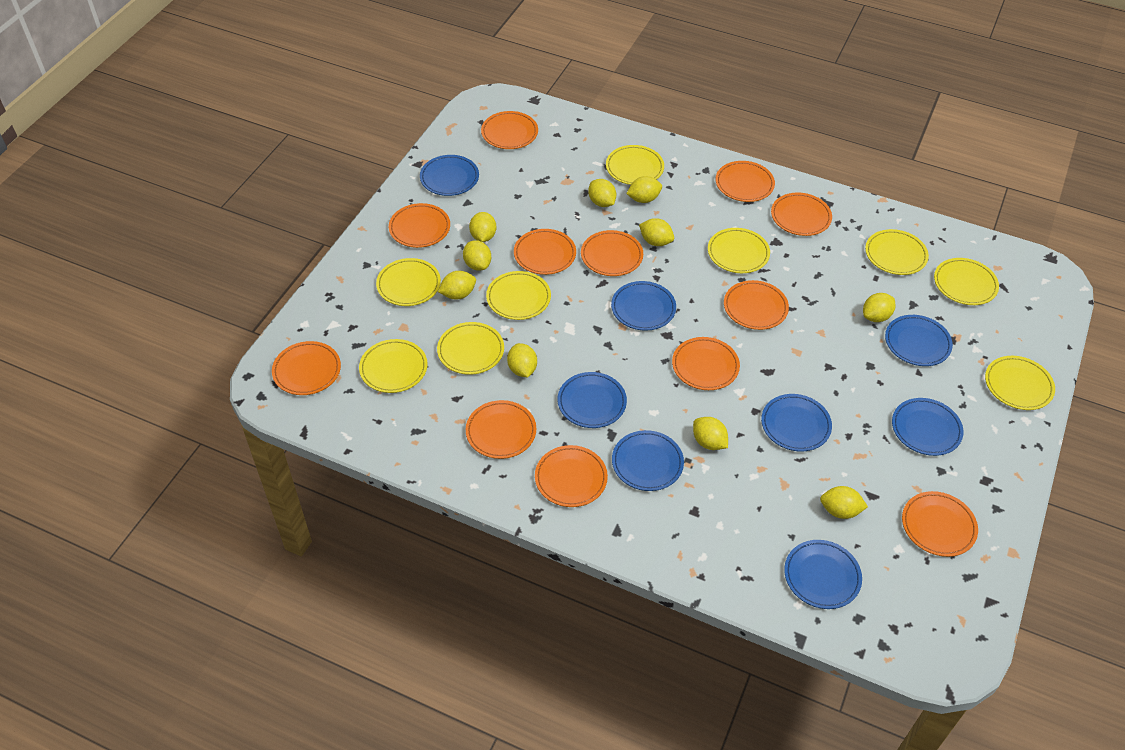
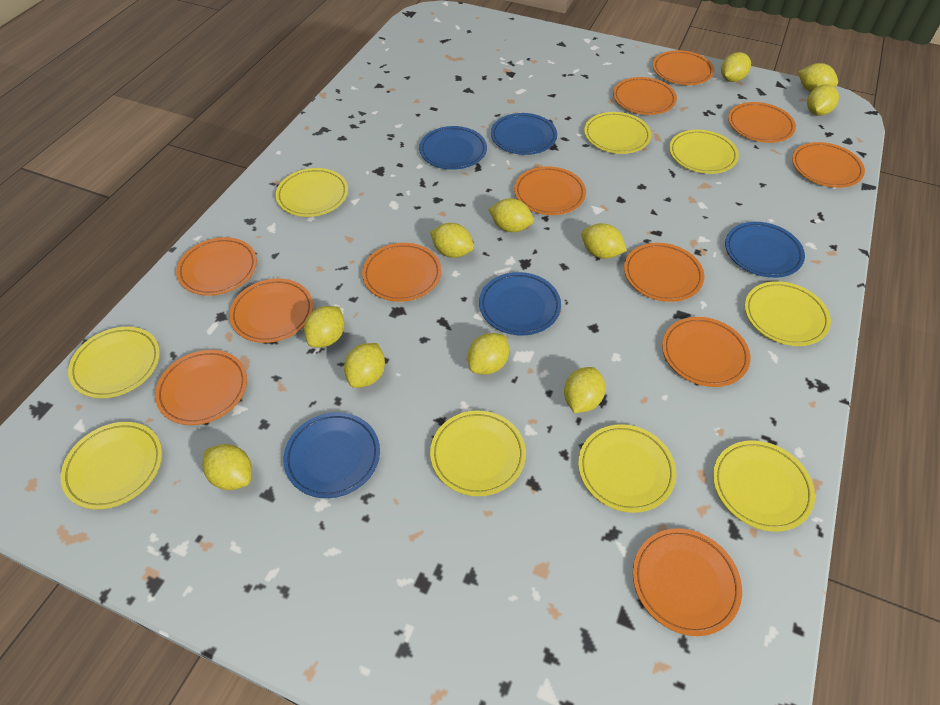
blue plate: [420,155,479,196] [558,372,627,428] [611,281,676,331] [612,430,684,491] [761,394,832,451] [784,540,862,609] [885,315,953,366] [892,398,964,456] = 8 -> [283,412,380,498] [419,126,487,170] [479,272,561,335] [491,113,557,155] [725,222,805,278] = 5
yellow lemon: [438,271,476,300] [463,240,491,271] [469,212,496,242] [507,343,537,377] [588,179,616,207] [626,176,662,203] [639,218,674,246] [693,417,728,450] [820,486,868,519] [863,293,895,322] = 10 -> [202,444,252,490] [304,306,345,347] [344,343,385,388] [430,223,474,258] [468,333,509,375] [488,198,534,232] [564,367,605,413] [581,223,627,259] [721,52,751,82] [798,63,838,92] [807,84,839,116] = 11

